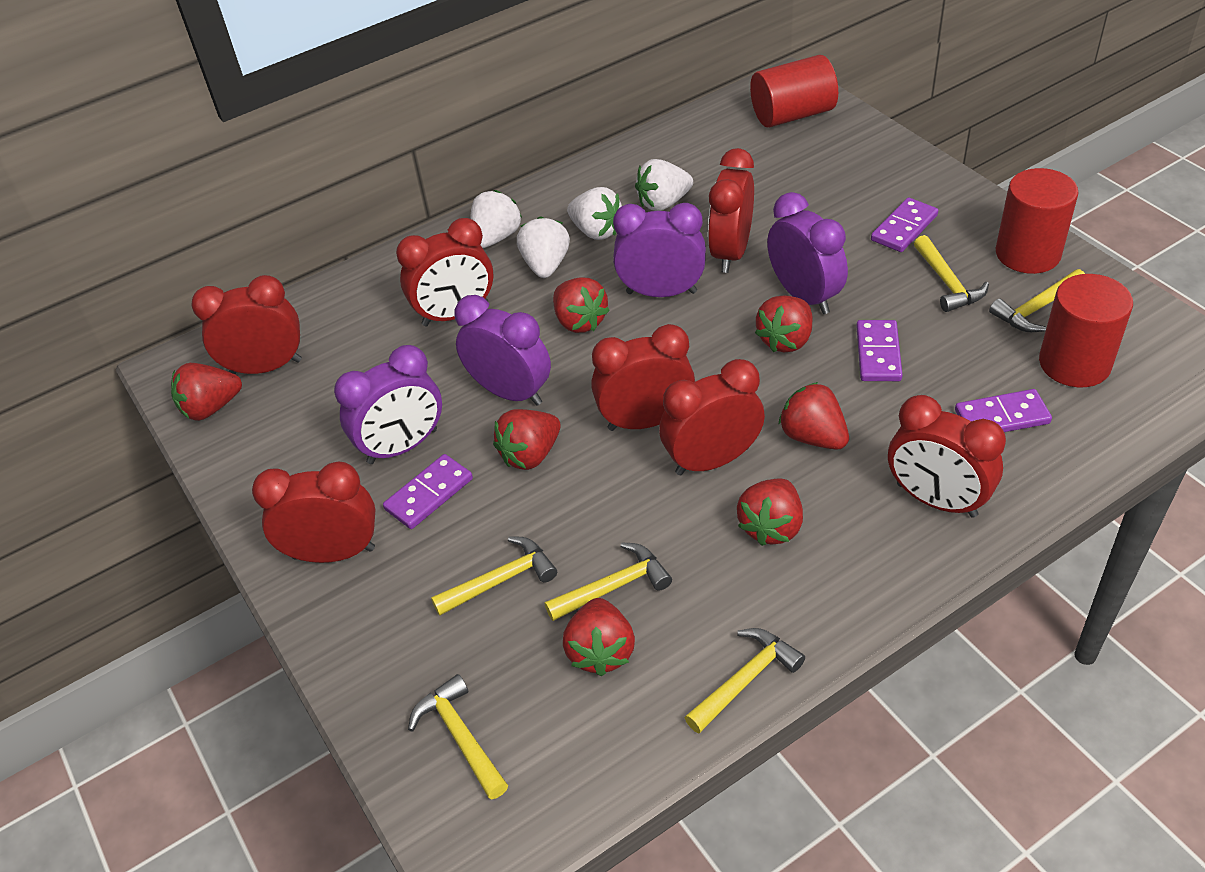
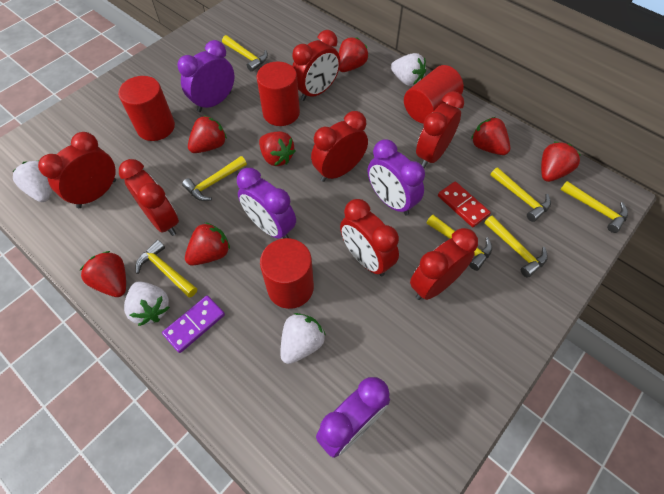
purple domino: [383,454,473,529] [856,320,903,381] [871,197,938,252] [955,389,1052,432] = 4 -> [162,295,225,353] = 1
red cylinder: [750,55,838,128] [996,168,1079,274] [1039,274,1133,387] = 3 -> [118,76,175,141] [257,62,300,126] [260,238,314,309] [404,65,464,124] = 4
red domino: none = 0 -> [438,181,491,227] = 1
yellow hammer: [408,674,508,800] [431,536,557,616] [545,543,672,621] [684,628,805,733] [914,235,989,312] [989,269,1085,332] = 6 -> [136,240,197,298] [182,156,247,201] [222,35,268,72] [426,215,492,271] [484,215,548,277] [490,167,551,222] [560,181,628,233] = 7

